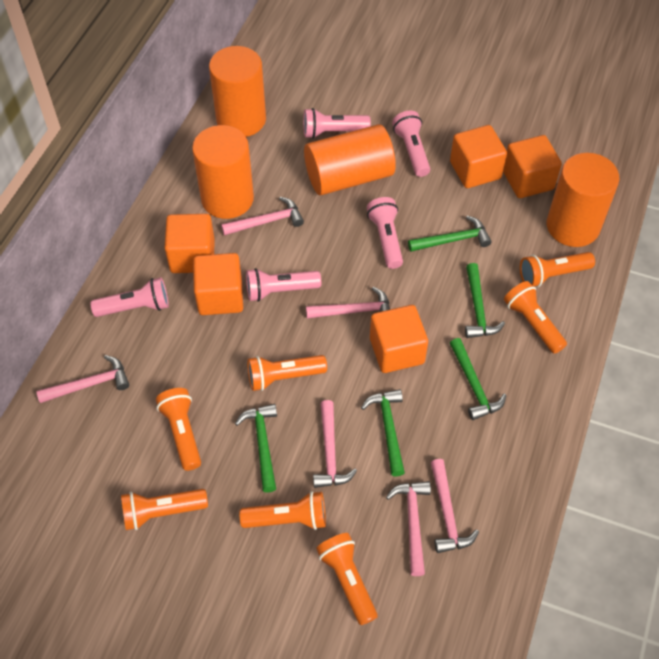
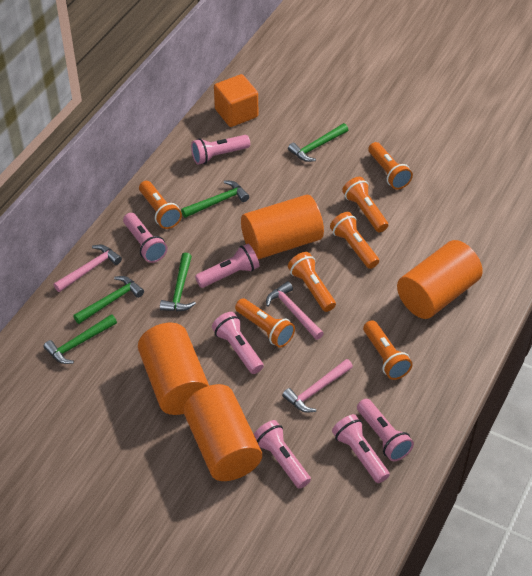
orange cube: [165,214,215,273] [193,253,243,315] [370,305,428,373] [450,125,507,188] [503,135,562,198] = 5 -> [214,74,258,127] = 1
pink flashlight: [90,277,169,317] [246,268,321,302] [303,108,371,139] [367,197,403,269] [392,111,430,177] = 5 -> [123,213,167,263] [191,135,250,165] [195,244,259,288] [212,312,264,374] [254,420,311,489] [332,414,390,483] [357,399,414,461] = 7
pink hammer: [36,355,129,403] [221,197,304,236] [306,287,390,319] [313,400,357,488] [386,481,431,576] [431,459,479,553] = 6 -> [54,245,122,292] [266,281,324,340] [282,359,353,413] = 3

